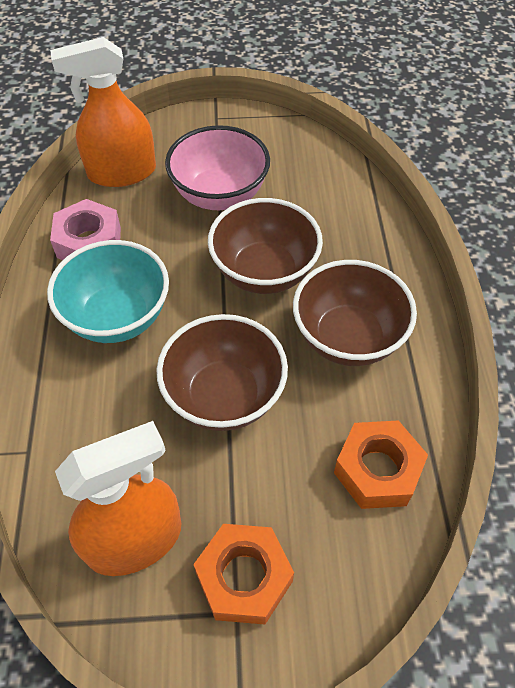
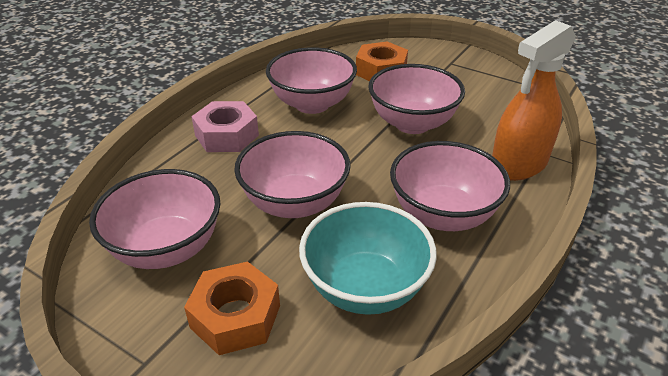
brown bowl: [156,314,288,431] [208,198,323,294] [293,260,417,366] = 3 -> none = 0
orange spray bottle: [50,37,156,187] [55,421,181,576] = 2 -> [492,20,576,181] = 1
pink bowl: [165,125,270,210] = 1 -> [89,169,220,269] [234,131,351,218] [266,47,357,114] [369,64,465,134] [390,141,510,231] = 5

